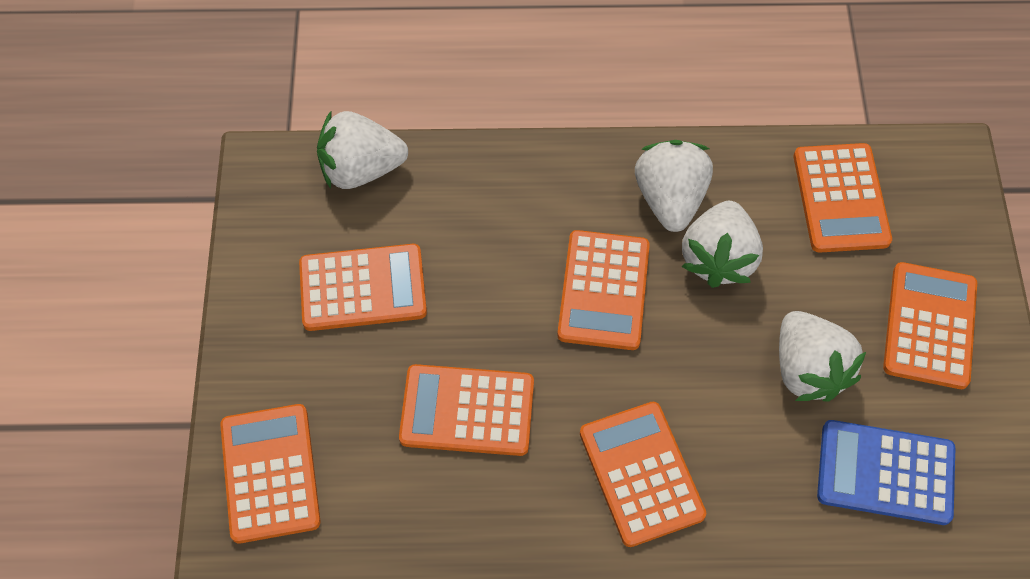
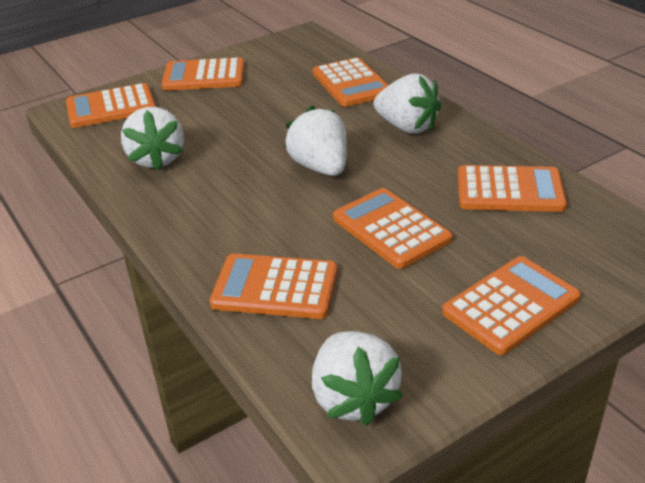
blue calculator: [817,420,955,525] = 1 -> none = 0

